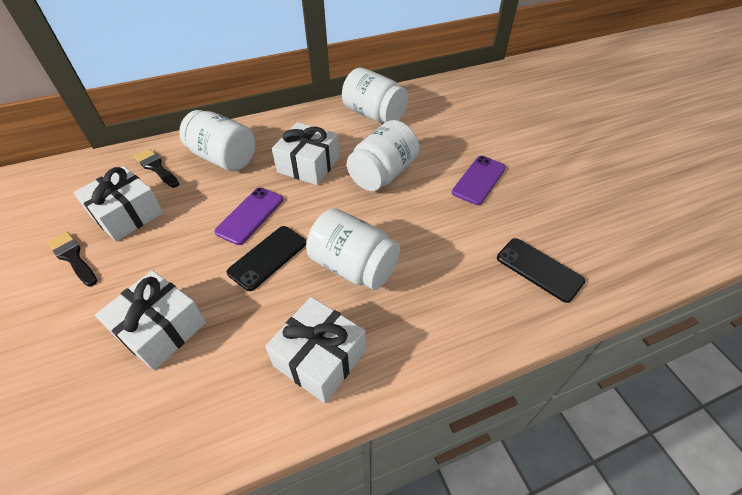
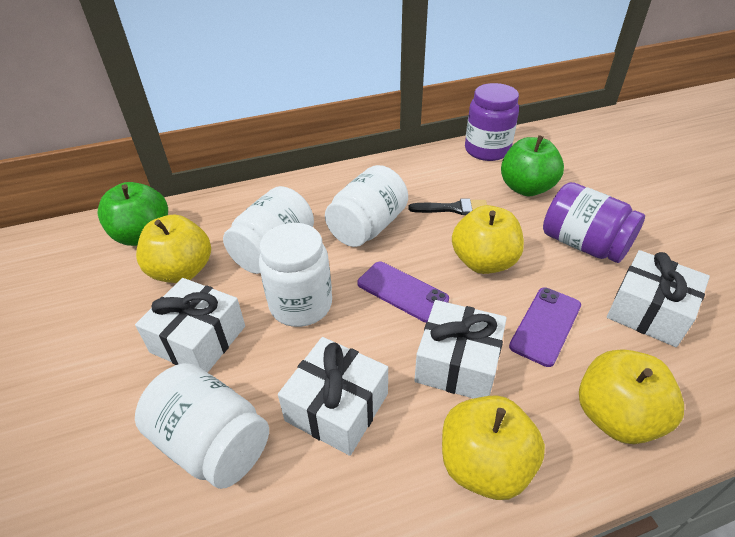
black brush: [47,232,97,287] [134,149,179,188] = 2 -> [409,199,487,215] = 1
black phone: [226,226,306,291] [497,238,585,303] = 2 -> none = 0
green apple: none = 0 -> [98,182,168,246] [501,135,564,196] = 2
purple jar: none = 0 -> [465,83,519,161] [543,182,645,263] = 2
yellow apple: none = 0 -> [136,215,211,283] [442,395,545,500] [452,205,524,274] [579,349,684,444] = 4

